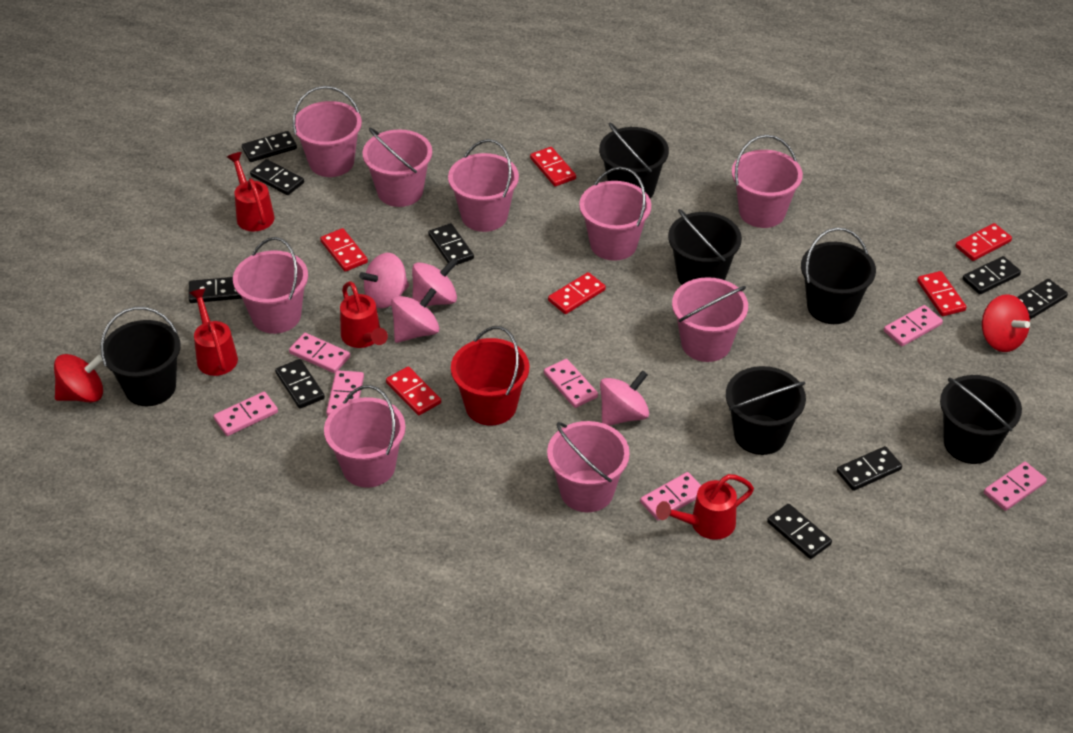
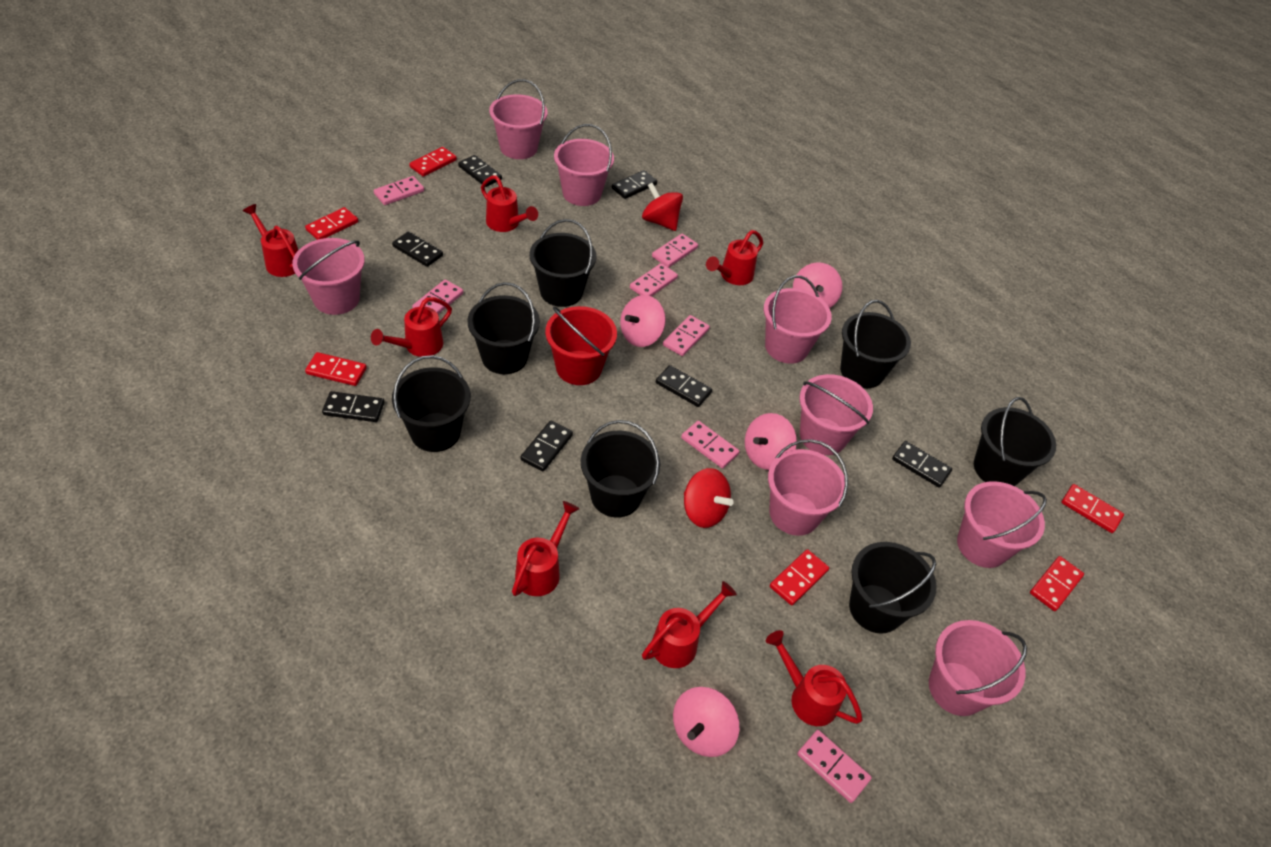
black bucket: [101,307,181,406] [599,122,669,198] [668,209,742,285] [726,366,806,455] [801,228,876,324] [940,375,1022,464] = 6 -> [392,355,471,452] [467,282,540,374] [529,219,596,307] [581,420,660,518] [840,300,911,388] [849,542,937,634] [974,397,1056,486] = 7
black domino: [189,277,242,303] [242,131,297,162] [250,159,304,195] [275,359,325,409] [428,223,474,265] [767,504,832,559] [837,446,902,491] [963,256,1021,294] [1017,279,1068,319] = 9 -> [322,391,384,422] [392,231,443,267] [458,155,502,187] [520,421,573,471] [612,170,657,199] [656,365,712,407] [892,441,952,488] = 7
pink bucket: [233,237,308,334] [293,86,362,177] [324,385,406,488] [362,128,432,207] [448,139,519,232] [547,421,630,512] [579,167,651,261] [672,277,748,362] [732,135,803,228] = 9 -> [292,238,365,315] [489,79,547,159] [554,124,614,206] [764,275,832,364] [768,439,848,536] [799,374,873,455] [929,620,1027,716] [957,481,1047,568] = 8
red watering can: [189,288,238,376] [227,152,274,231] [340,281,388,348] [656,474,754,540] = 4 -> [243,204,298,277] [371,297,452,357] [481,175,538,232] [512,501,579,596] [642,581,737,668] [706,230,763,285] [766,630,863,726] = 7

